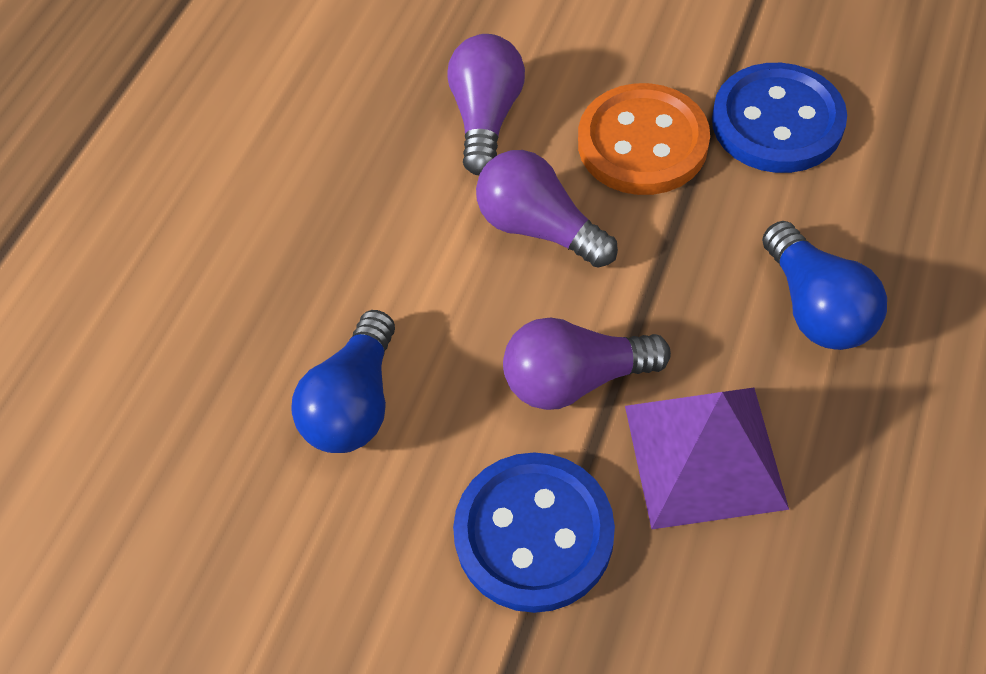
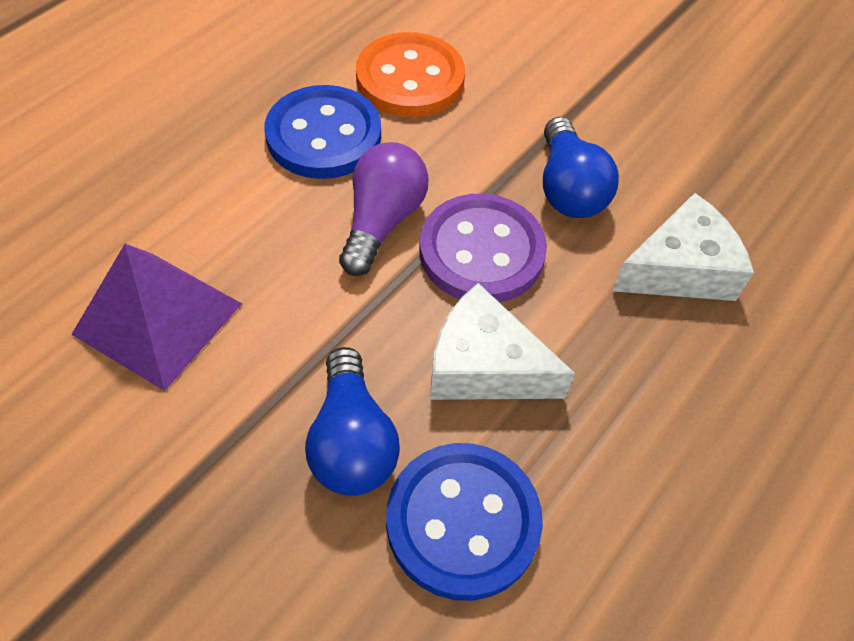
purple button: none = 0 -> [419,194,547,303] = 1
purple light bulb: [447,34,525,175] [476,150,618,268] [503,318,671,410] = 3 -> [339,142,429,276] = 1
white cheese: none = 0 -> [430,283,575,400] [612,193,754,301] = 2

